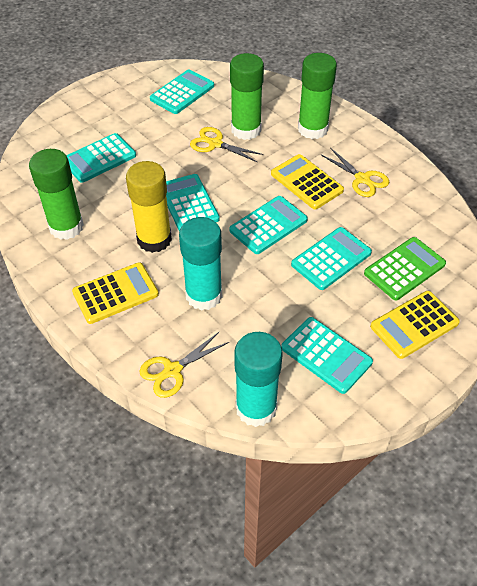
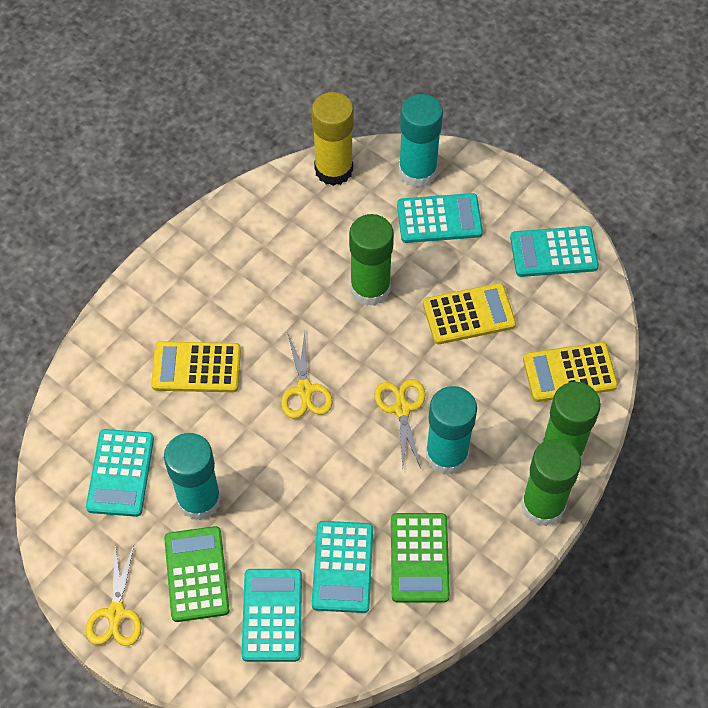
green calculator: [364,237,446,300] = 1 -> [164,526,230,622] [391,513,450,603] = 2
turquoise calculator: [66,133,136,183] [150,69,214,114] [166,174,220,231] [229,196,308,254] [281,317,373,394] [291,227,372,290] = 6 -> [86,429,154,517] [241,569,302,662] [312,521,373,613] [397,193,483,243] [510,226,599,277] = 5
turquoise glue stick: [179,217,222,311] [234,332,283,427] = 2 -> [164,433,221,520] [399,94,443,188] [425,386,477,475] = 3

